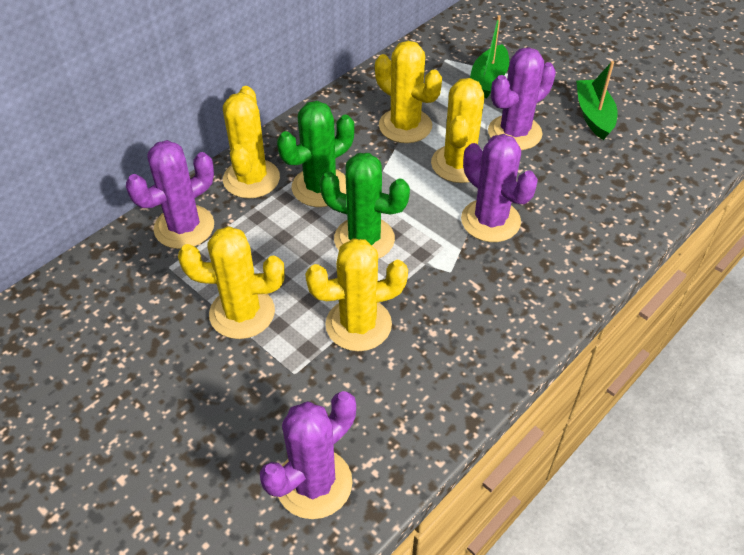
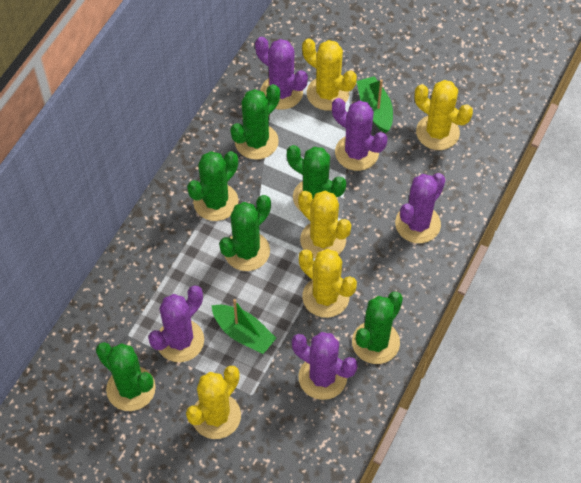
green cactus: [277,101,354,207] [320,153,410,259] = 2 -> [96,342,156,411] [187,151,239,221] [219,195,271,271] [230,84,280,160] [287,145,346,212] [352,292,403,364] = 6
purple cactus: [126,140,214,249] [260,391,356,519] [461,134,538,242] [488,47,556,150] = 4 -> [148,286,204,362] [255,37,308,110] [292,332,358,400] [332,98,387,171] [395,173,446,243] = 5

